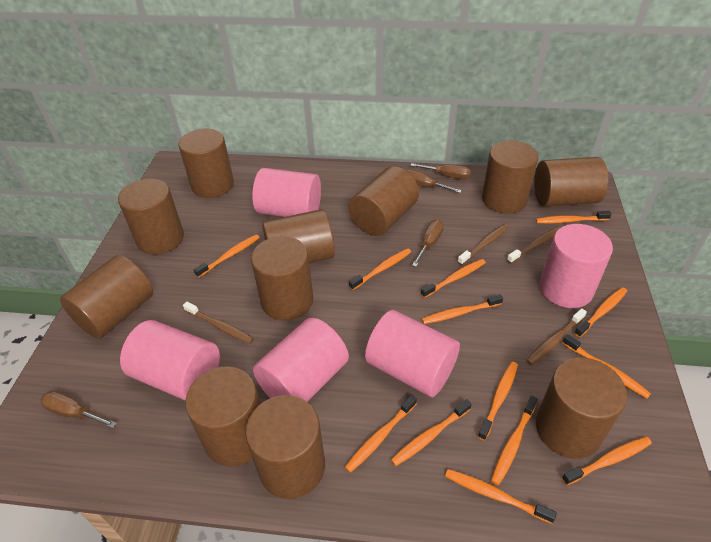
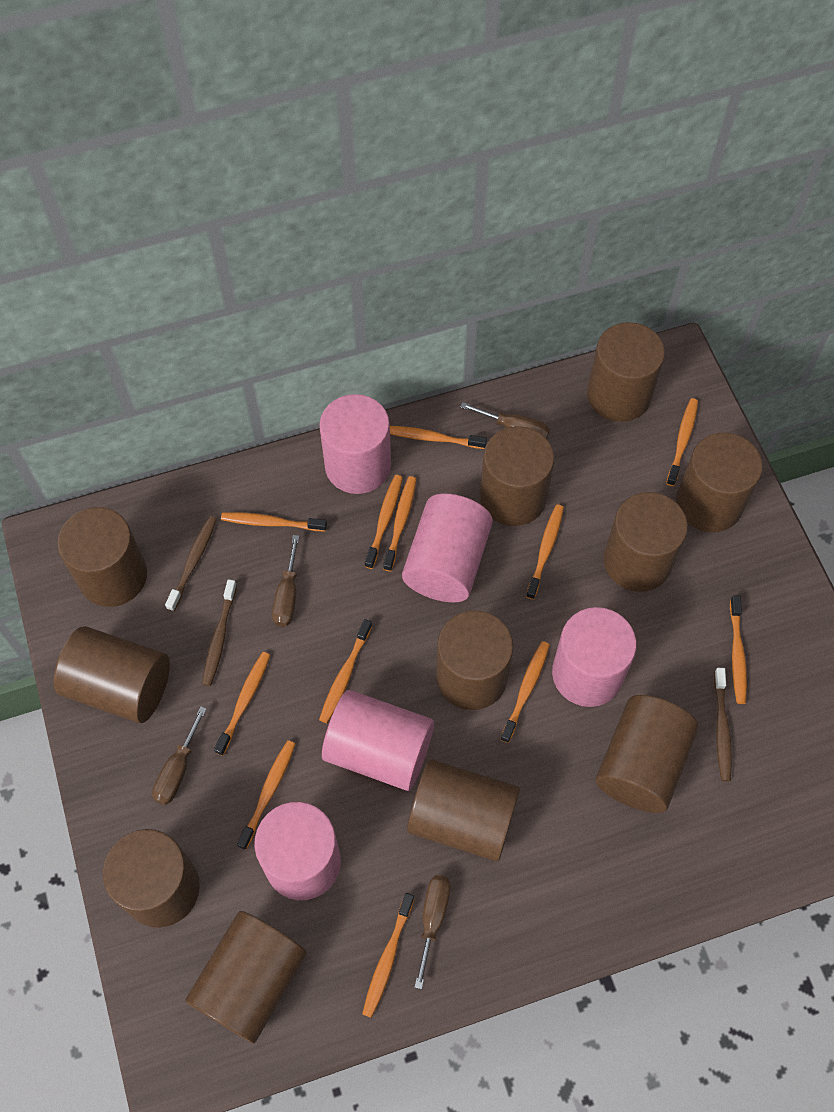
brown toothbrush: [183,301,254,344] [458,224,509,265] [507,226,561,264] [526,308,587,365] = 4 -> [165,516,217,611] [202,579,237,686] [714,668,732,781] = 3
orange toothbrush: [194,234,260,278] [345,395,417,473] [349,248,411,290] [391,399,472,466] [421,259,486,298] [422,294,503,324] [445,469,557,524] [478,362,518,441] [491,396,538,485] [536,211,612,224] [562,334,651,399] [562,437,652,485] [574,287,627,337] = 13 -> [214,652,270,756] [221,512,327,531] [237,740,295,850] [319,619,372,723] [362,893,415,1018] [365,475,403,569] [383,476,416,571] [390,426,487,449] [500,641,550,743] [526,504,564,600] [666,398,698,486] [730,595,747,704] = 12

